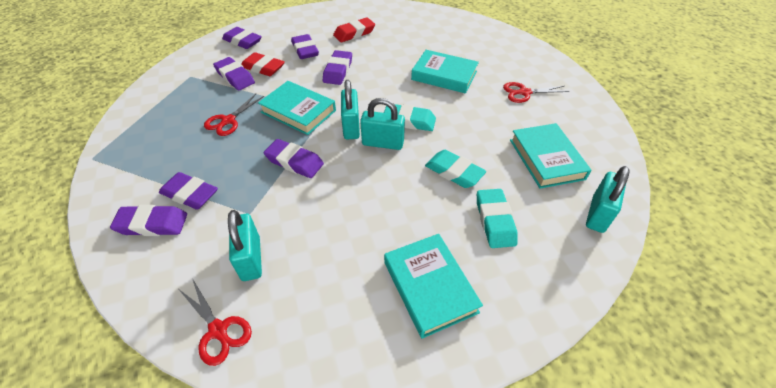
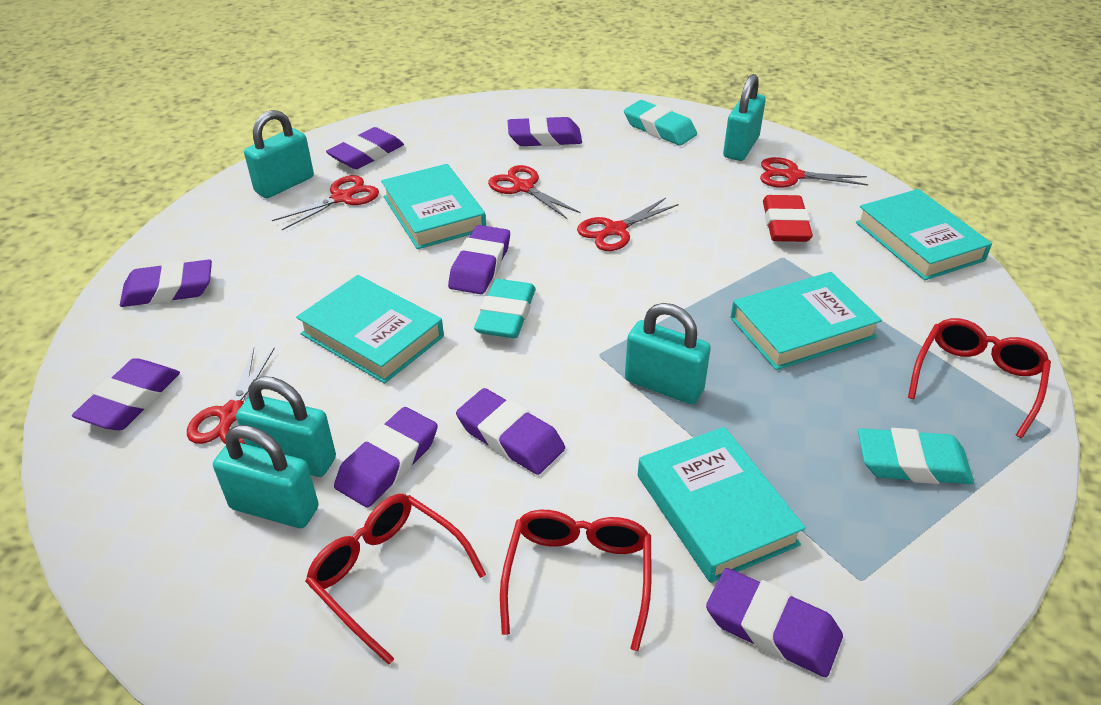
purple eraser: [110,205,187,236] [159,172,218,210] [213,57,255,91] [222,27,262,49] [264,139,324,178] [291,34,319,59] [323,50,352,85] = 7 -> [72,358,180,430] [120,260,212,307] [326,127,404,169] [334,407,438,507] [448,225,510,294] [456,388,565,475] [508,116,582,147] [706,568,843,677] = 8
red eraser: [241,52,285,76] [333,17,375,42] = 2 -> [763,195,813,242] = 1
red glasses: none = 0 -> [305,494,486,665] [500,510,651,651] [908,318,1051,438] = 3
red scissors: [179,278,252,366] [204,94,264,136] [503,82,570,103] = 3 -> [187,347,275,444] [272,175,379,230] [488,165,581,219] [577,198,679,251] [760,157,868,187] = 5
turquoise book: [258,81,336,135] [384,234,483,339] [411,50,479,93] [510,123,592,189] = 4 -> [296,275,444,384] [381,164,486,249] [638,427,806,583] [730,272,882,370] [856,189,992,280] = 5
turquoise padlock: [228,210,262,281] [341,80,360,139] [360,98,405,150] [586,166,630,233] = 4 -> [213,425,319,528] [236,376,336,477] [244,110,314,198] [625,303,711,404] [723,74,765,161] = 5

